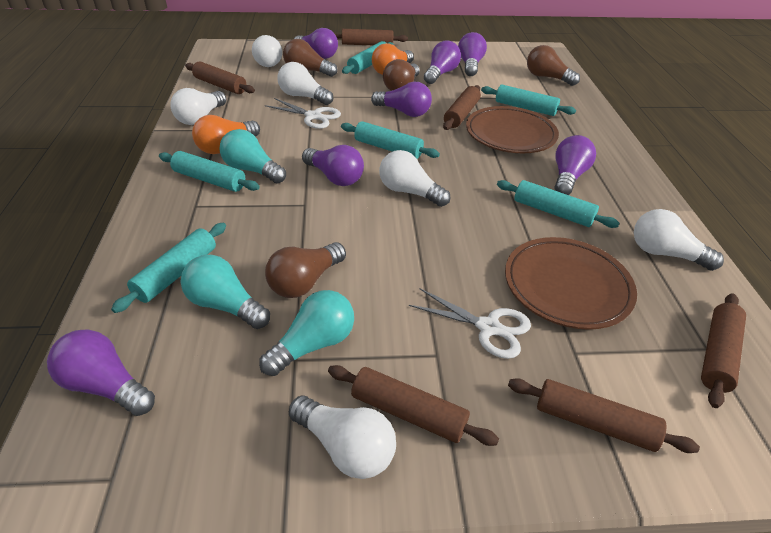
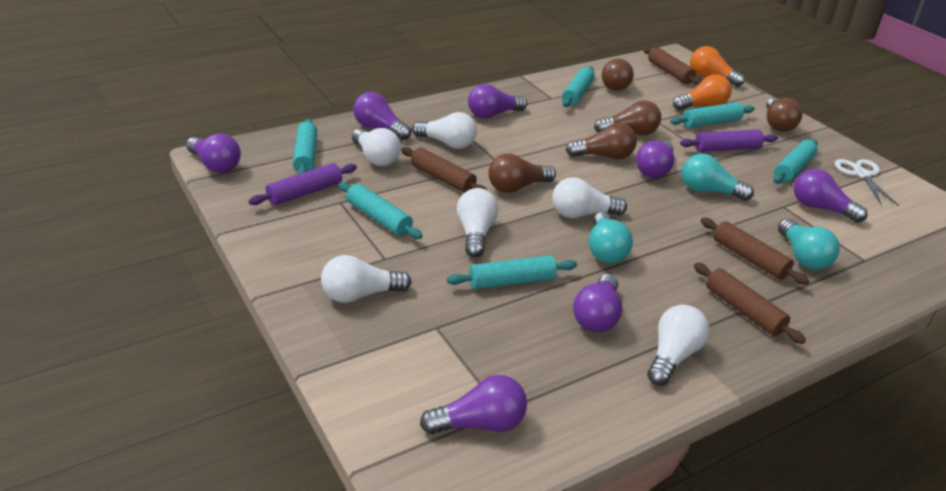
brown light bulb: [265,242,346,298] [283,39,338,77] [383,59,420,91] [527,45,580,86] = 4 -> [488,154,556,193] [566,123,637,159] [594,100,661,135] [602,59,634,91] [766,98,803,132] = 5
brown plate: [466,106,559,153] [505,237,637,330] = 2 -> none = 0
brown rolling pin: [185,61,255,94] [328,365,499,446] [334,29,408,45] [443,85,481,130] [508,378,700,453] [701,293,746,408] = 6 -> [401,147,488,193] [643,47,702,85] [694,263,806,344] [701,218,809,285] = 4
purple rolling pin: none = 0 -> [248,163,357,205] [680,130,778,152] = 2
white scissors: [265,98,341,129] [409,288,531,359] = 2 -> [835,159,899,206] = 1

